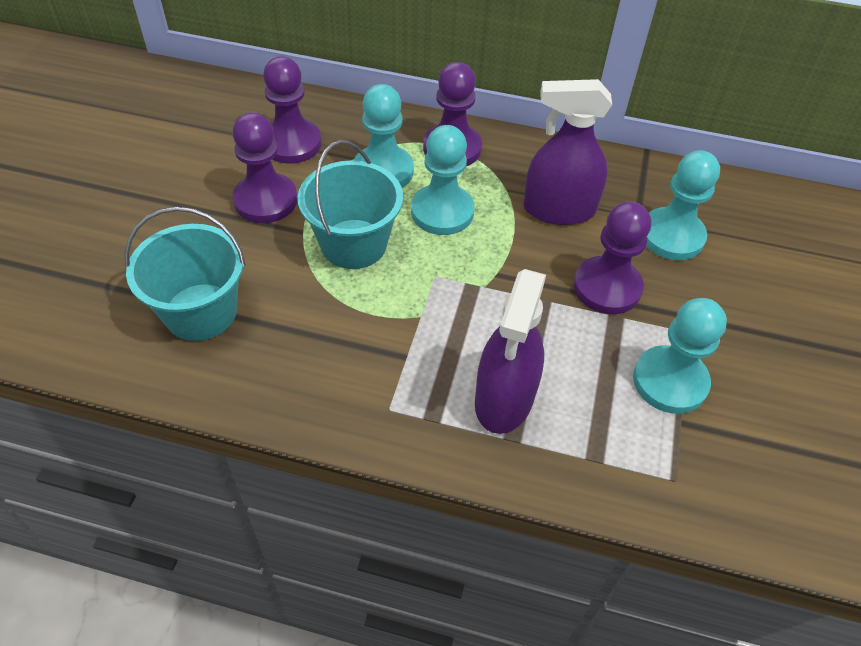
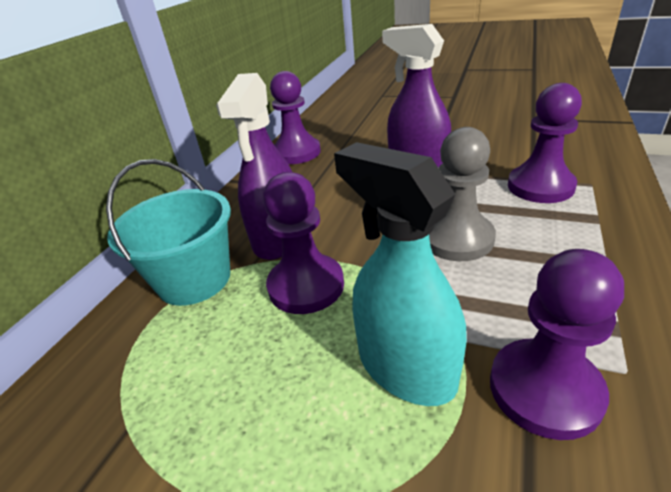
grey pawn: none = 0 -> [429,127,496,261] = 1
turquoise bucket: [124,206,246,341] [298,140,403,269] = 2 -> [106,159,231,306] = 1
turquoise pawn: [353,84,414,188] [411,125,475,235] [633,298,727,414] [646,150,720,260] = 4 -> none = 0
turquoise spray bottle: none = 0 -> [334,142,467,406] = 1

